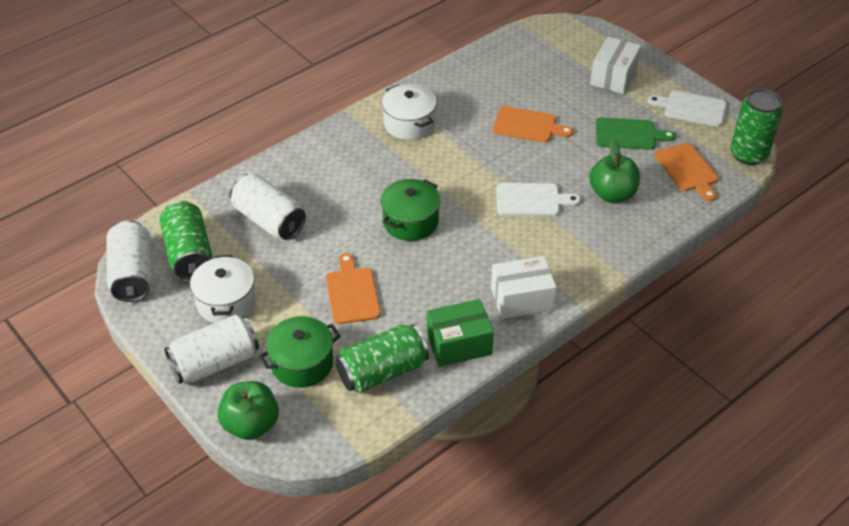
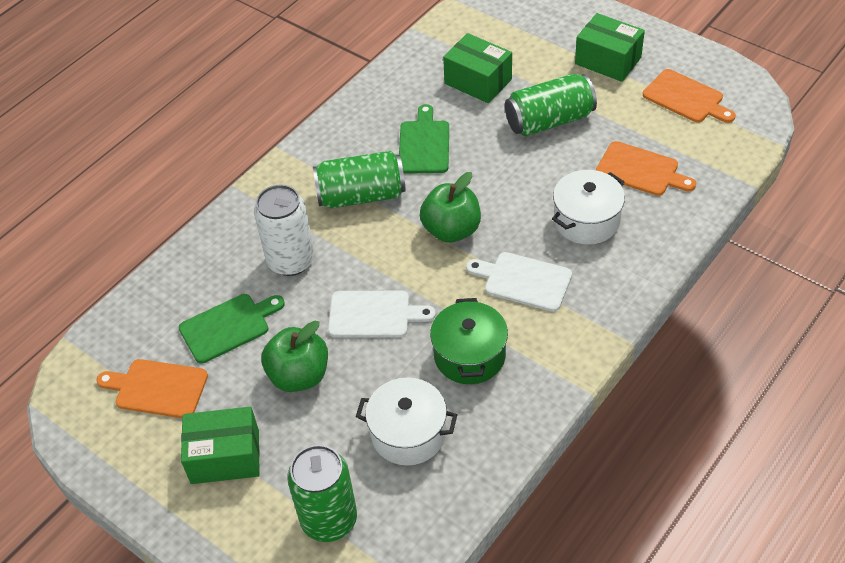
green box: [427,299,494,367] = 1 -> [181,407,260,484] [443,33,512,103] [575,13,645,82] = 3
green cutting board: [596,117,676,150] = 1 -> [179,294,285,363] [399,104,449,174] = 2
green pot: [259,316,341,388] [381,179,441,241] = 2 -> [430,298,508,384] = 1
white box: [491,256,556,319] [590,37,641,94] = 2 -> none = 0
white can: [106,220,152,302] [164,315,259,384] [230,173,306,240] = 3 -> [254,184,315,276] = 1

